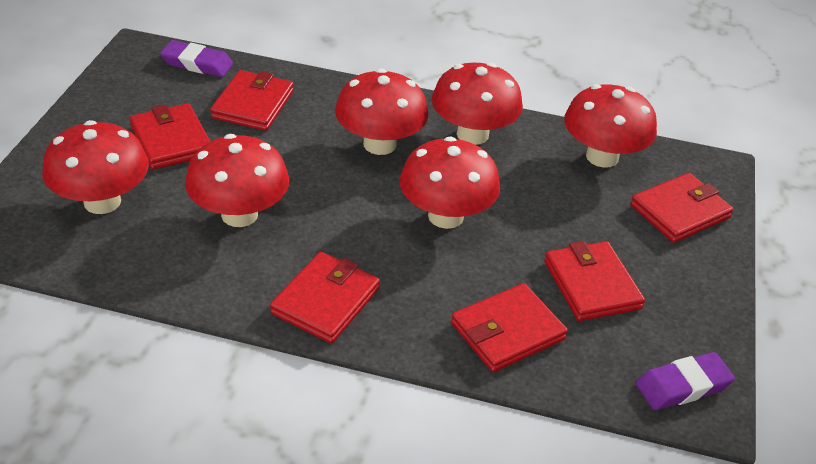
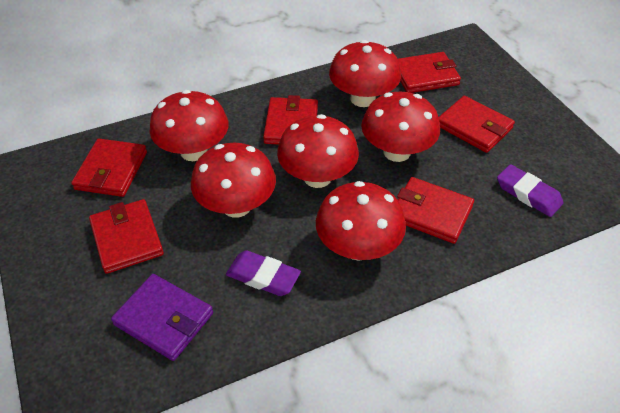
purple wallet: none = 0 -> [111,274,213,361] = 1

